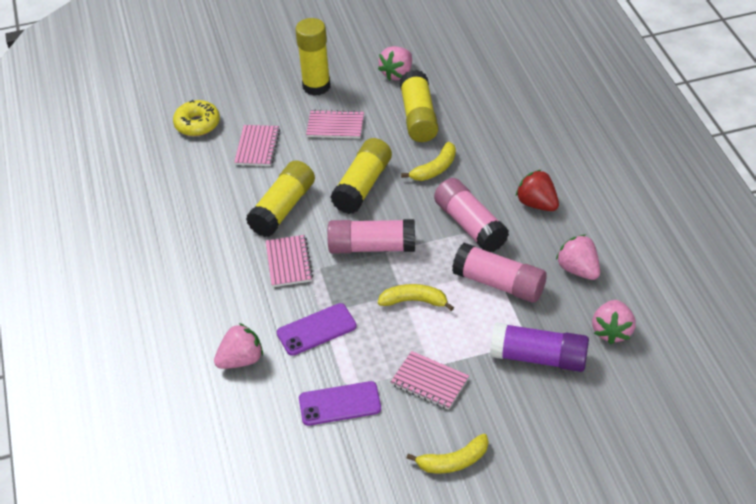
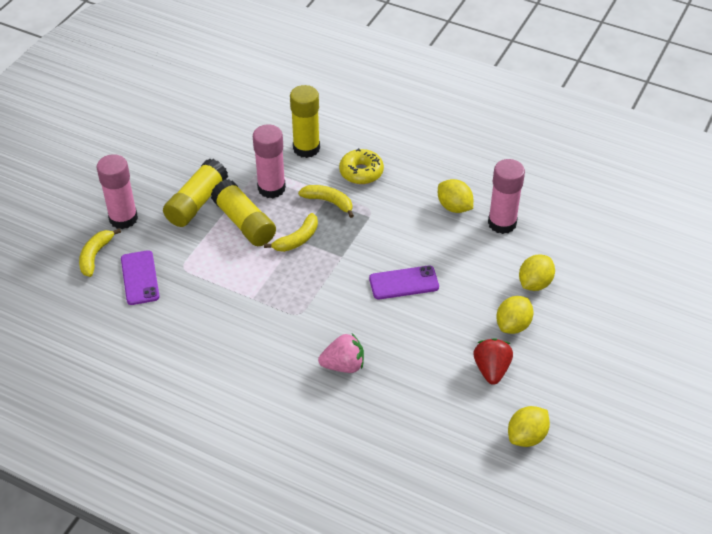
pink notebook: [234,125,280,166] [266,235,313,287] [306,110,364,139] [391,351,469,410] = 4 -> none = 0
pink strawberry: [214,323,263,369] [378,46,412,81] [556,235,600,280] [592,300,636,345] = 4 -> [318,333,364,373] = 1
purple glue stick: [490,323,589,372] = 1 -> none = 0
yellow glue stick: [246,160,315,237] [295,18,331,96] [330,138,392,214] [400,70,438,142] = 4 -> [163,158,228,227] [211,179,276,246] [290,85,320,158] = 3
yellow lemon: none = 0 -> [438,179,473,213] [496,296,534,334] [508,406,550,447] [519,254,555,291] = 4

